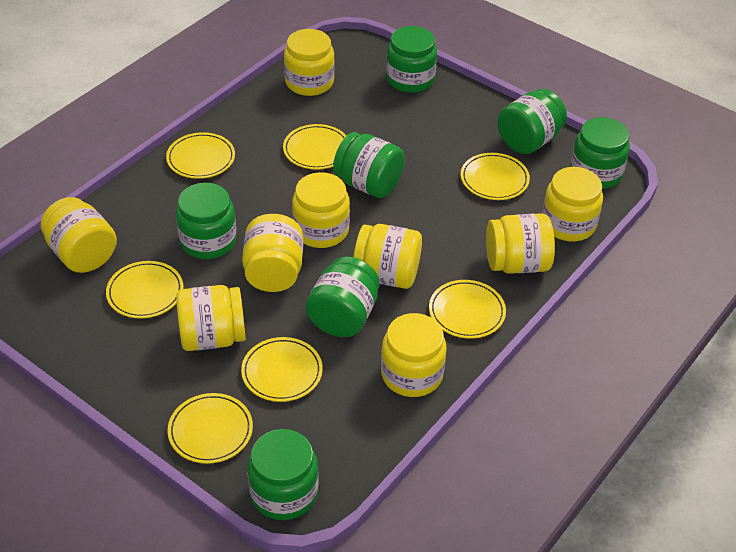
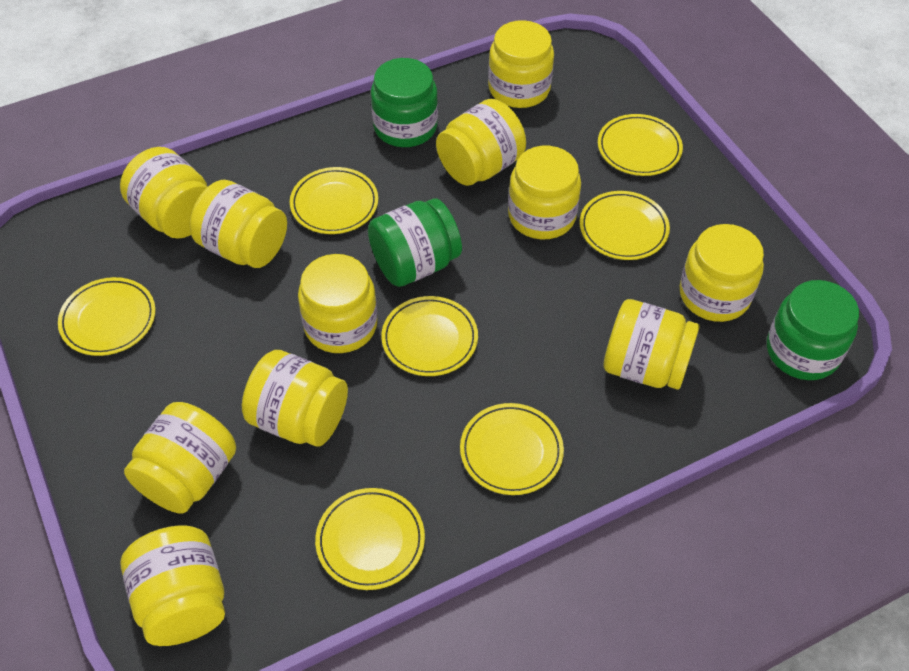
green jar: [176,183,237,259] [247,429,319,520] [306,257,379,337] [333,132,405,198] [386,26,437,93] [497,89,567,154] [570,117,630,189] = 7 -> [368,198,462,287] [371,58,438,147] [767,280,859,380] = 3
yellow jar: [41,197,117,273] [176,285,245,351] [242,214,303,292] [284,29,335,96] [292,172,350,248] [353,224,422,289] [381,313,447,397] [486,213,555,274] [542,167,603,241] = 9 -> [120,147,208,239] [121,526,225,646] [124,402,236,514] [190,180,287,268] [242,350,348,447] [298,254,377,353] [436,99,526,186] [488,20,554,108] [508,146,581,239] [604,299,700,390] [680,224,764,322] = 11

